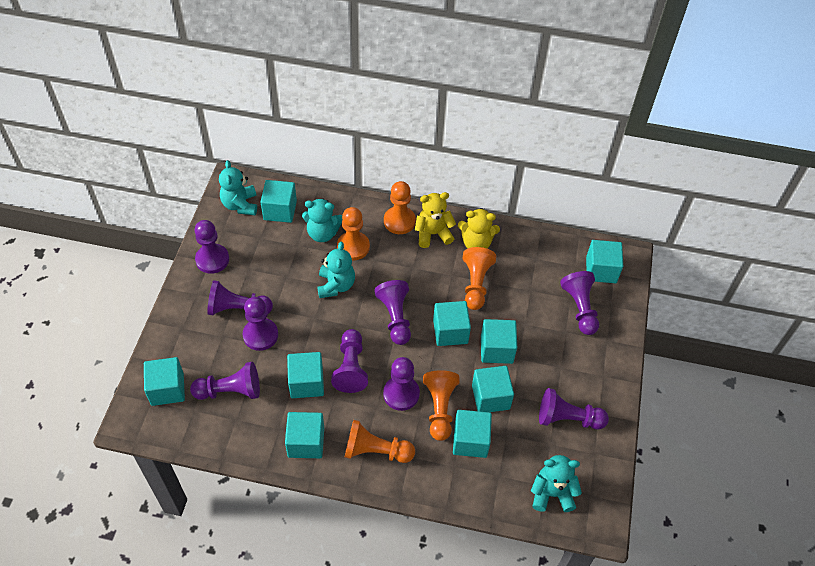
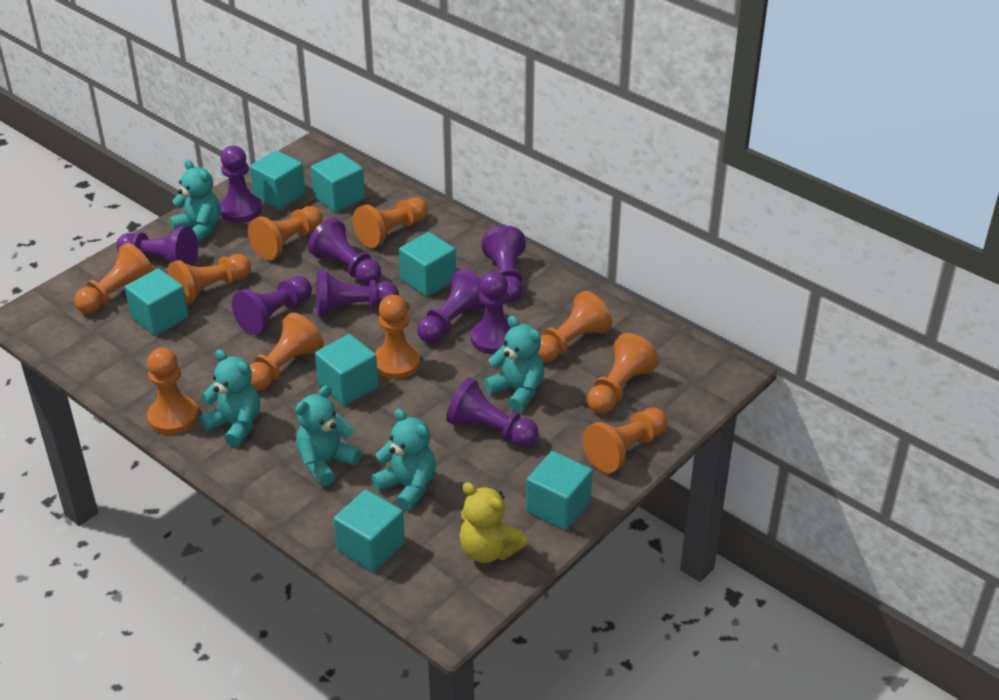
orange pawn: [337,207,370,260] [345,420,415,463] [384,181,416,234] [423,370,460,441] [462,247,496,310] = 5 -> [74,243,154,314] [147,348,198,435] [168,254,251,305] [248,206,323,260] [249,313,323,391] [353,198,428,248] [375,295,420,379] [538,291,612,362] [582,408,668,473] [587,333,659,414] = 10
turquoise cube: [144,357,185,406] [261,180,297,223] [285,412,324,458] [287,352,324,398] [433,301,471,346] [453,410,492,458] [472,366,514,412] [481,319,517,364] [586,240,623,283] = 9 -> [125,268,189,336] [250,150,306,210] [311,153,365,212] [315,334,378,406] [334,490,405,572] [399,232,456,297] [526,451,593,530] = 7
turquoise teddy bear: [219,160,257,215] [302,198,343,242] [317,242,355,298] [531,455,582,512] = 4 -> [170,159,221,243] [199,349,260,447] [295,385,361,486] [371,409,436,511] [484,316,544,412] = 5
yellow teddy bear: [415,192,456,248] [458,208,500,248] = 2 -> [459,482,527,563] = 1

